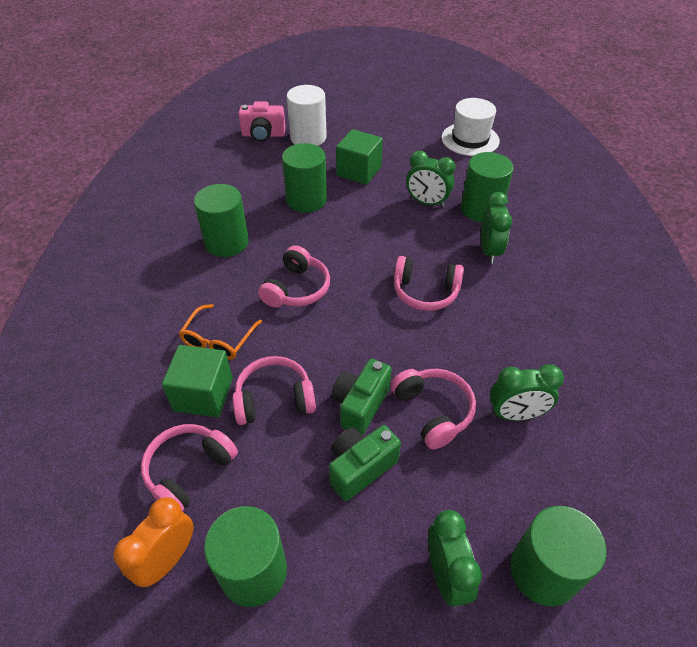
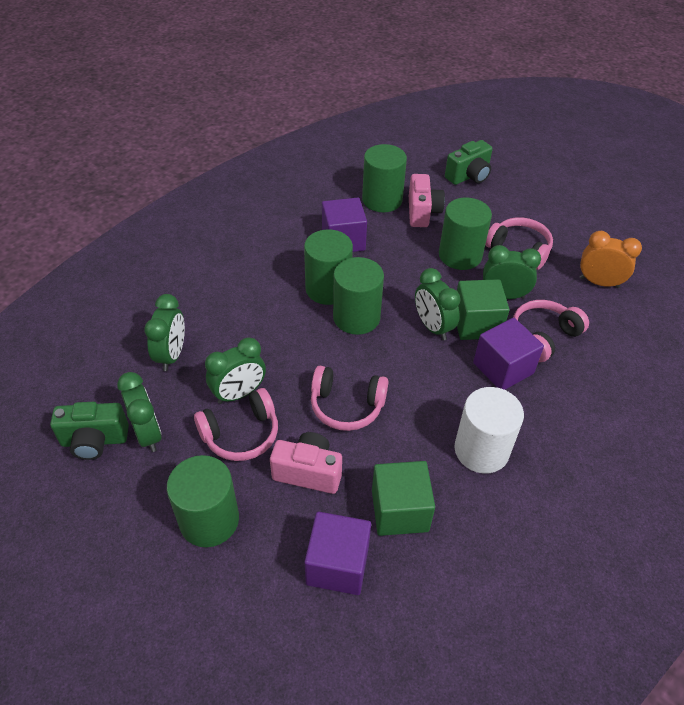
green clock: [406,151,455,208] [428,510,482,607] [481,192,512,263] [490,364,564,421] = 4 -> [117,372,162,452] [144,294,185,371] [205,337,266,404] [415,268,461,340] [483,245,541,299] = 5
orange glasses: [179,304,262,360] = 1 -> none = 0
pink camera: [238,101,286,142] = 1 -> [270,432,342,494] [409,174,445,227] = 2
pink headphones: [141,424,238,512] [233,356,316,425] [258,245,330,308] [390,369,476,449] [394,256,464,311] = 5 -> [194,388,278,461] [311,366,388,431] [485,217,553,270] [513,300,589,362] = 4
purple cube: none = 0 -> [305,512,371,595] [322,197,367,252] [473,318,544,390] = 3
white hat: [441,98,500,156] = 1 -> none = 0

